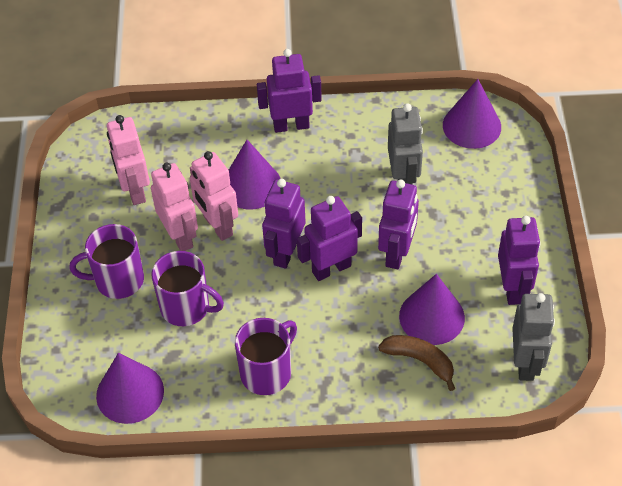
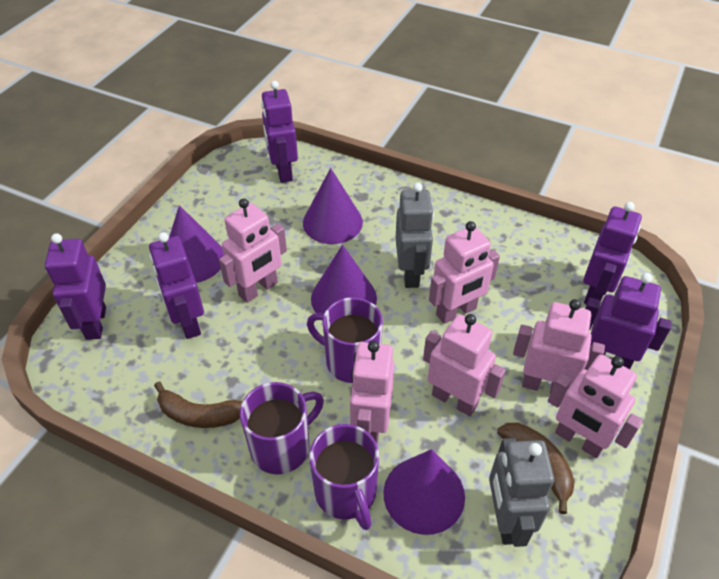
brown banana: [378,335,455,391] = 1 -> [154,381,243,428] [497,423,575,514] = 2
pink robot: [107,115,150,205] [151,163,198,251] [190,151,238,241] = 3 -> [219,198,287,303] [350,341,394,445] [423,314,506,416] [429,221,500,324] [513,299,605,393] [548,354,643,458] = 6

